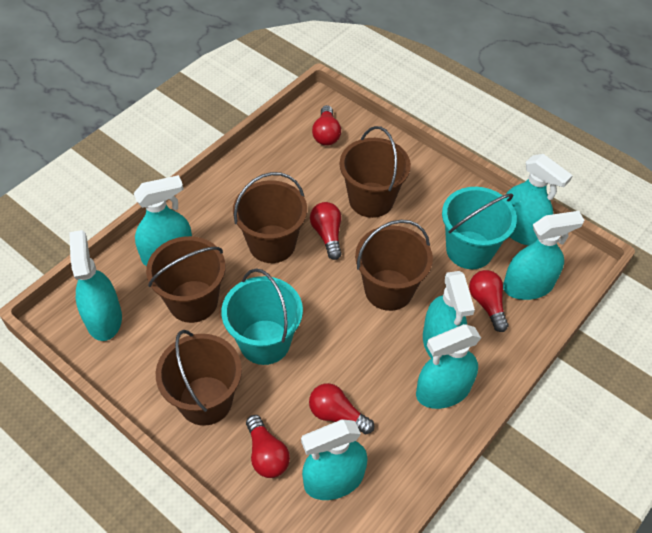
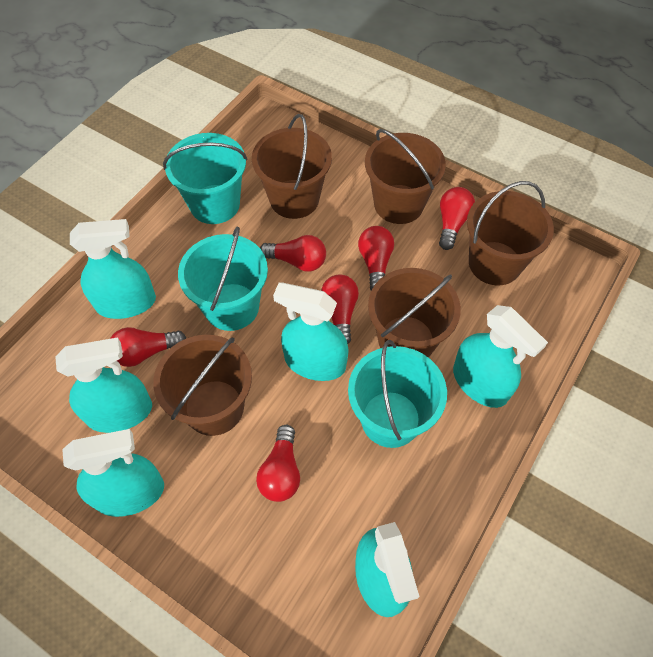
red light bulb: [246,415,290,478] [309,383,374,435] [310,202,342,260] [312,105,341,146] [469,270,509,332] = 5 -> [110,327,186,367] [256,425,300,502] [260,235,326,272] [321,274,359,344] [358,226,394,290] [439,187,475,250] = 6
turquoise bucket: [221,268,303,365] [442,187,517,269] = 2 -> [163,133,247,224] [178,227,268,331] [348,340,447,448] = 3
turquoise spray bottle: [69,230,122,341] [134,175,192,266] [301,419,367,500] [416,324,481,409] [423,271,475,358] [503,211,584,300] [506,154,573,245] = 7 -> [55,337,152,433] [62,429,164,517] [70,219,156,319] [273,282,349,381] [355,522,419,617] [453,305,548,408] = 6

